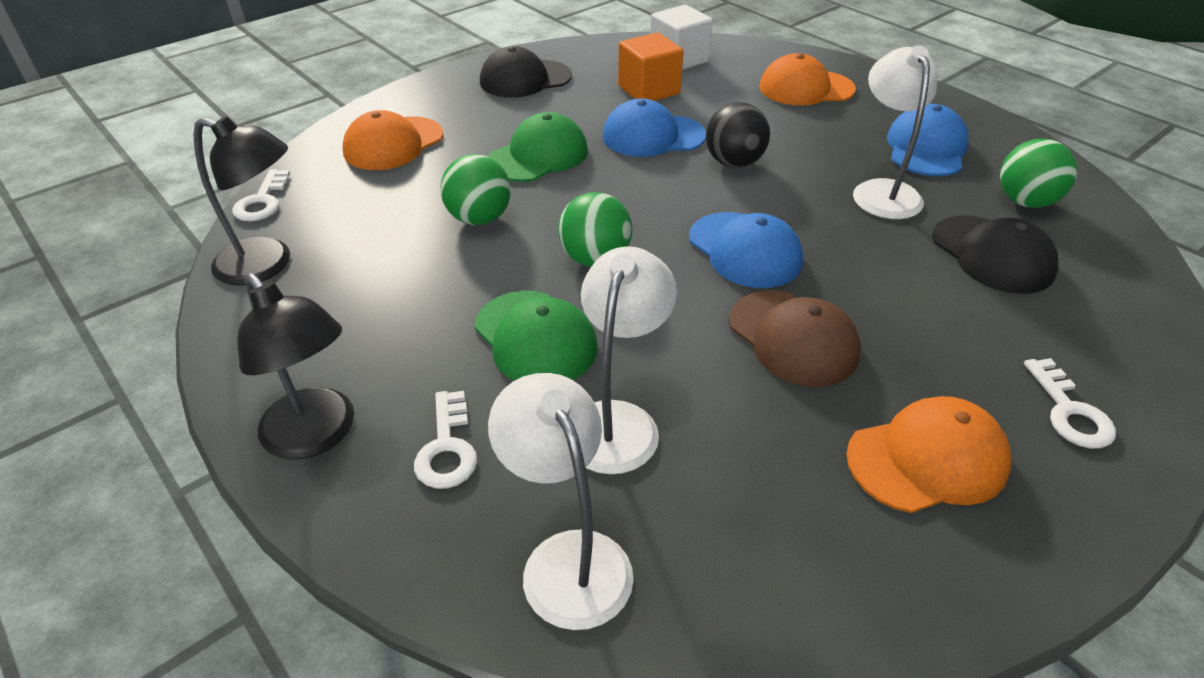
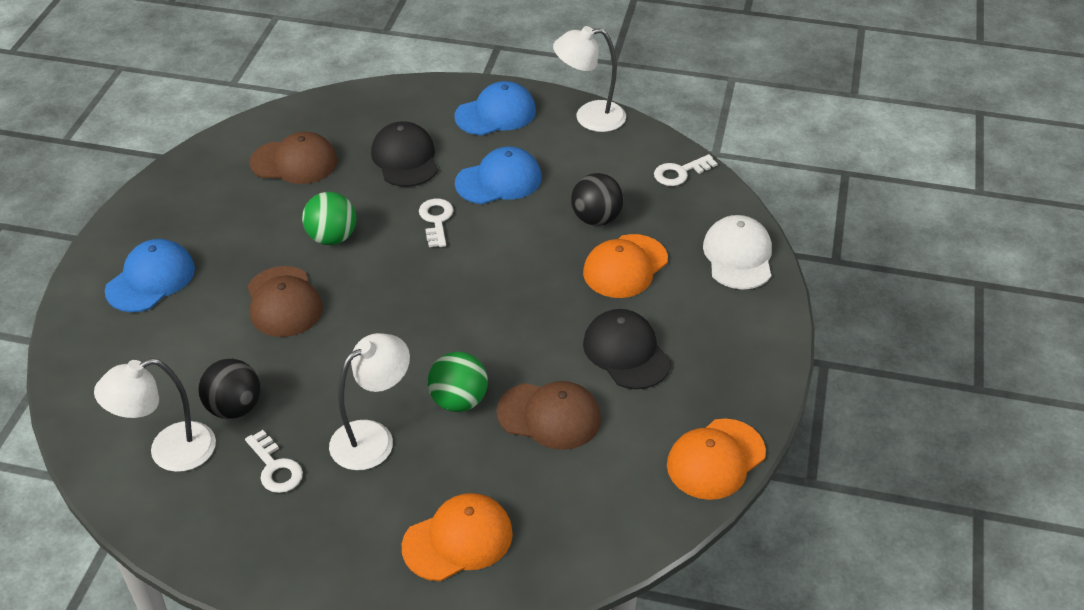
black ball: [706,102,770,168] = 1 -> [199,359,261,419] [571,173,624,226] = 2
black lamp: [193,116,290,286] [237,273,354,460] = 2 -> none = 0
brown cap: [729,290,861,387] = 1 -> [247,266,323,337] [250,132,337,184] [497,381,601,450] = 3
green ball: [440,154,511,225] [558,192,632,267] [1000,139,1077,208] = 3 -> [302,192,356,245] [428,352,488,412] = 2
green cap: [474,291,598,381] [488,112,588,182] = 2 -> none = 0
orange cube: [618,33,684,101] = 1 -> none = 0
white cap: none = 0 -> [703,215,772,290] = 1
white cube: [650,5,713,70] = 1 -> none = 0

